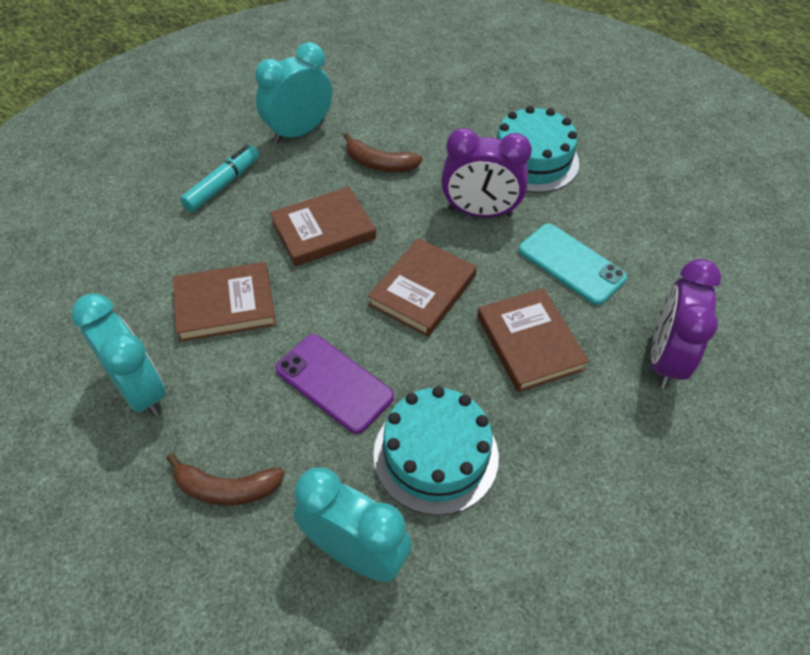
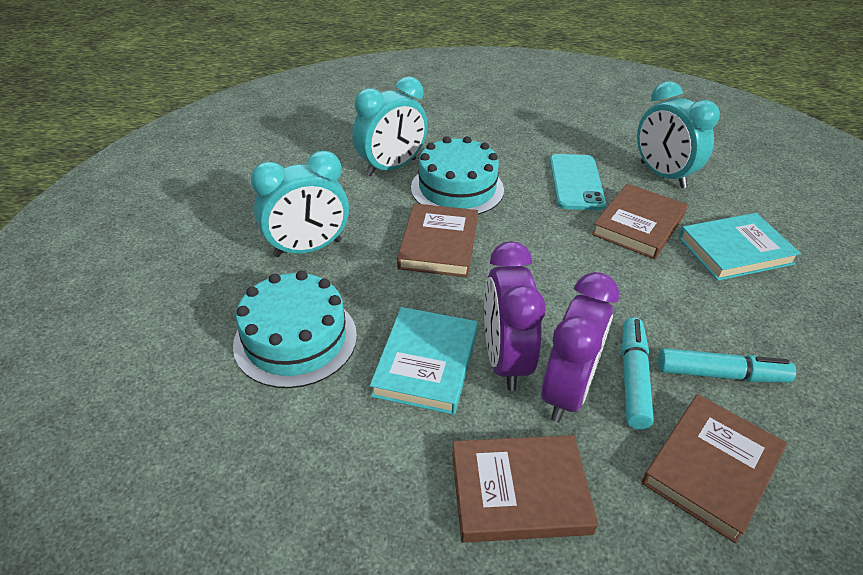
brown banana: [166,453,285,506] [343,133,423,172] = 2 -> none = 0
purple phone: [275,334,394,434] = 1 -> none = 0
turquoise book: none = 0 -> [370,307,478,415] [679,213,801,281] = 2
turquoise marker: [180,145,259,212] = 1 -> [622,318,654,430] [658,348,796,383] = 2

